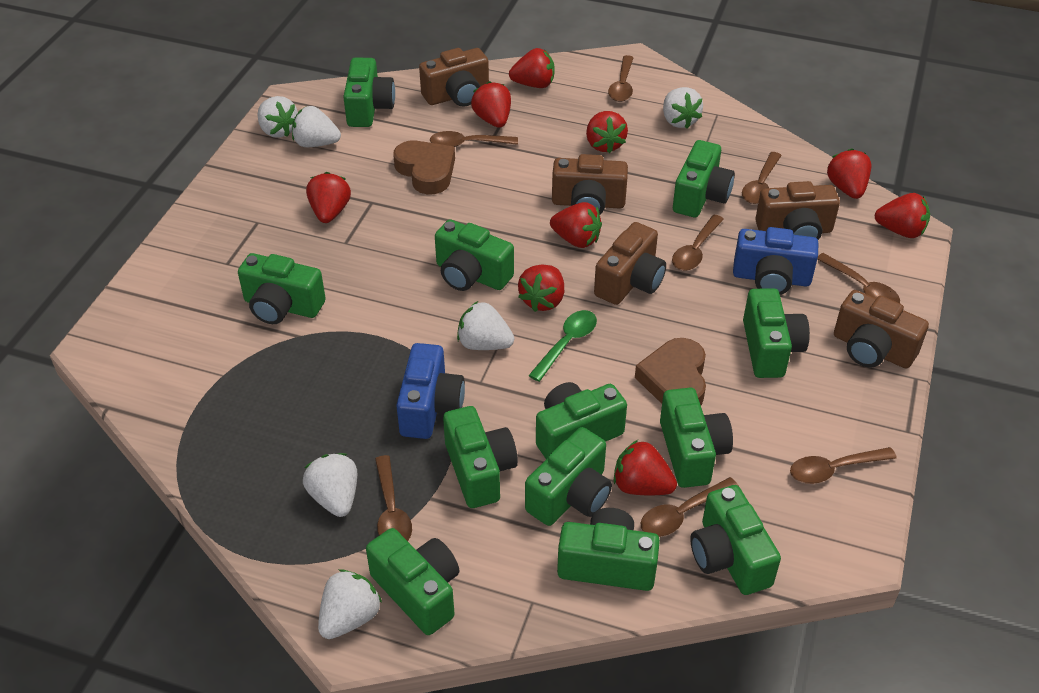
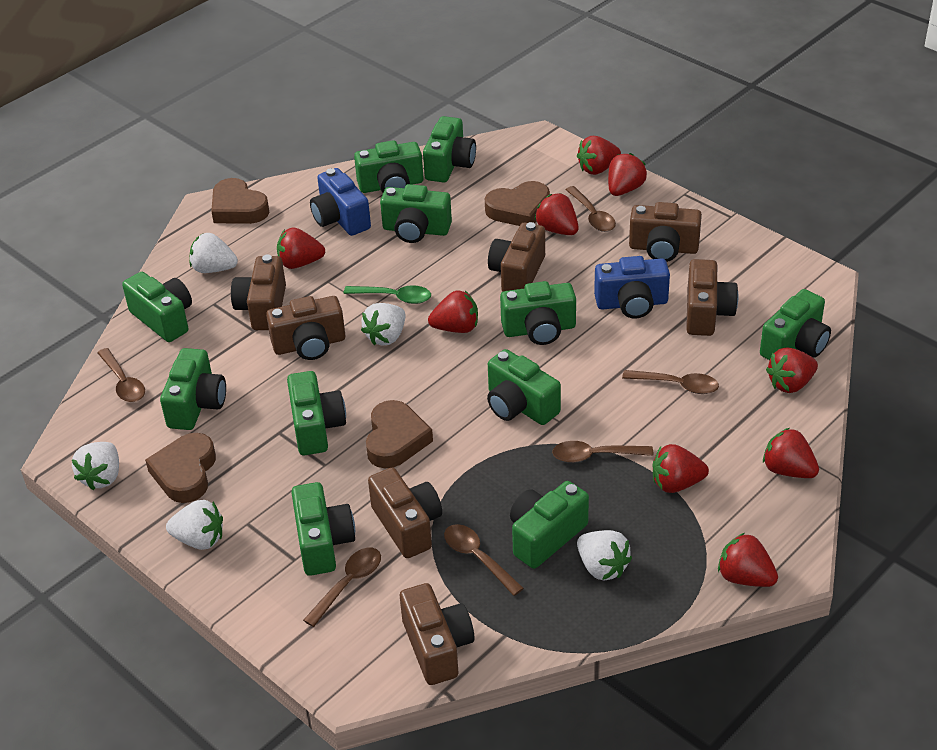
brown camera: [419,48,489,106] [552,154,628,214] [594,222,666,305] [755,181,840,240] [834,290,929,369] = 5 -> [231,254,286,330] [266,296,345,360] [368,467,442,558] [400,583,474,685] [488,222,545,292] [629,202,702,262] [686,259,738,336] = 7
brown heart: [393,140,455,194] [635,338,706,405] = 2 -> [145,433,216,503] [211,178,270,224] [366,400,433,469] [485,181,550,226] = 4
brown spoon: [375,455,412,541] [430,131,518,147] [608,55,634,102] [641,477,739,537] [672,215,724,271] [742,152,782,204] [790,447,897,484] [817,253,900,303] = 8 -> [98,348,145,402] [303,548,381,627] [444,524,524,596] [552,441,654,463] [565,186,616,232] [622,370,719,394] = 6
green camera: [238,253,326,324] [343,58,395,127] [366,528,459,635] [435,219,514,291] [443,406,518,508] [525,427,612,526] [536,382,627,459] [557,508,660,591] [660,388,733,488] [673,140,735,217] [690,485,781,595] [743,288,810,378] = 12 -> [122,272,192,342] [160,348,226,430] [287,371,346,455] [291,482,355,576] [354,140,424,193] [380,184,452,243] [423,116,476,183] [487,349,561,425] [500,281,576,345] [510,481,589,569] [760,289,831,360] = 11
white strawberry: [258,96,298,138] [292,106,341,147] [303,453,357,517] [318,569,382,639] [457,301,514,350] [663,87,703,128] = 6 -> [72,442,119,490] [166,500,223,550] [189,233,238,273] [361,303,405,345] [577,530,632,580] = 5

